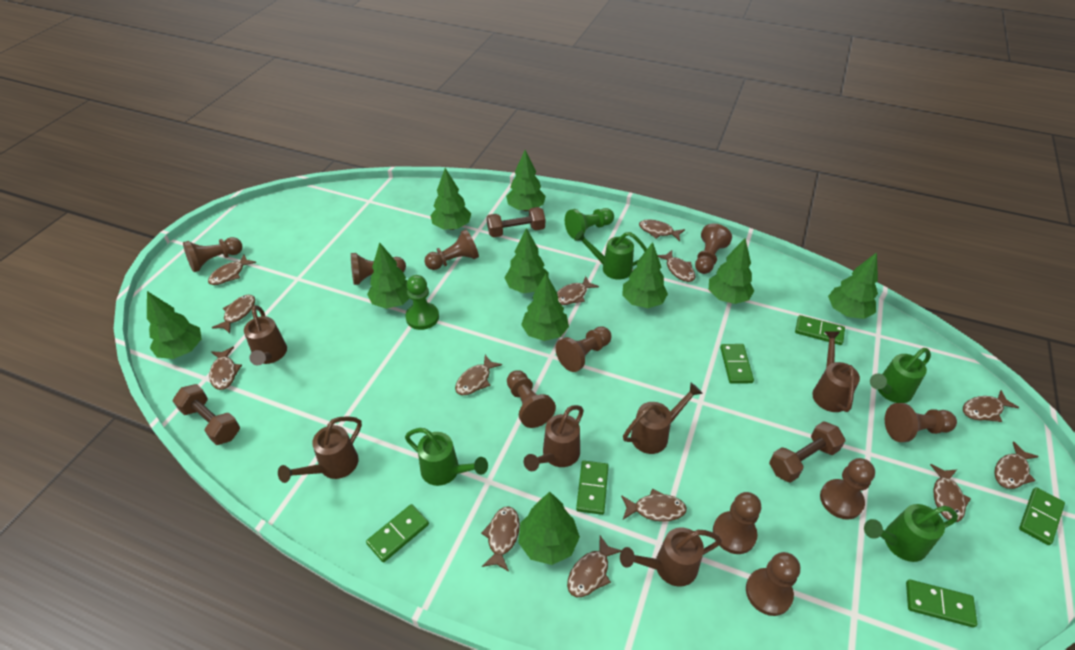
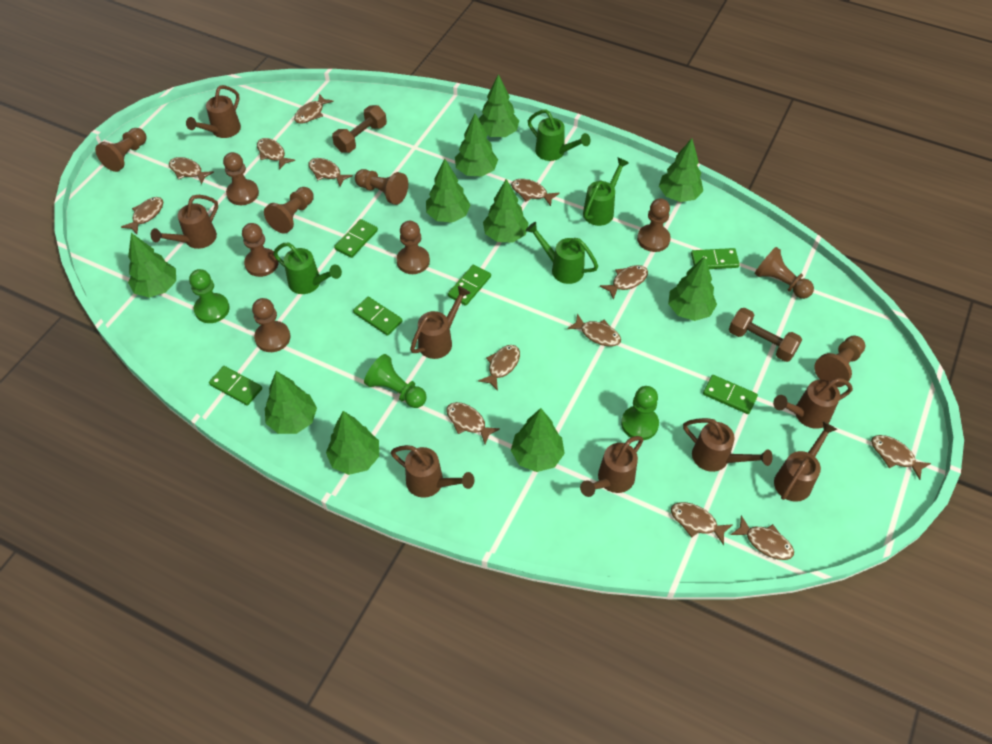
brown dumbbell: [173,384,240,445] [487,207,545,237] [769,421,845,483] = 3 -> [332,105,387,153] [729,308,802,362] = 2
brown watering can: [244,305,287,365] [278,416,362,483] [524,405,584,471] [620,527,722,587] [623,383,703,454] [812,331,860,412] = 6 -> [151,195,218,249] [186,85,241,138] [391,445,474,498] [410,286,470,359] [580,436,643,497] [683,418,773,472] [773,378,853,429] [774,421,837,502] = 8
green pawn: [405,275,439,330] [565,208,614,239] = 2 -> [189,269,230,323] [364,354,427,408] [621,386,659,440] = 3

